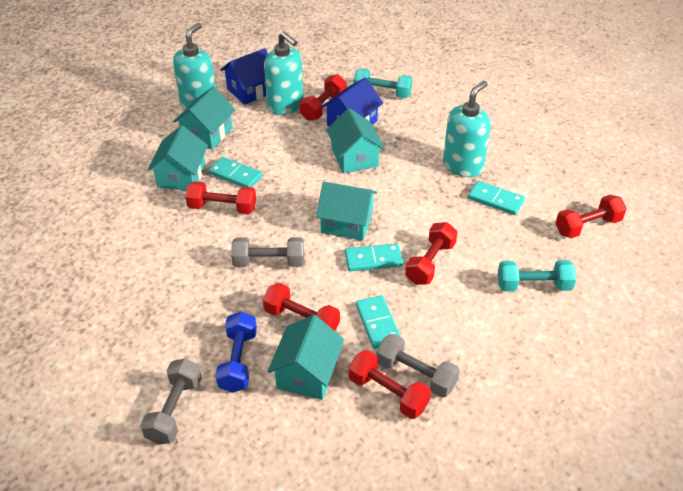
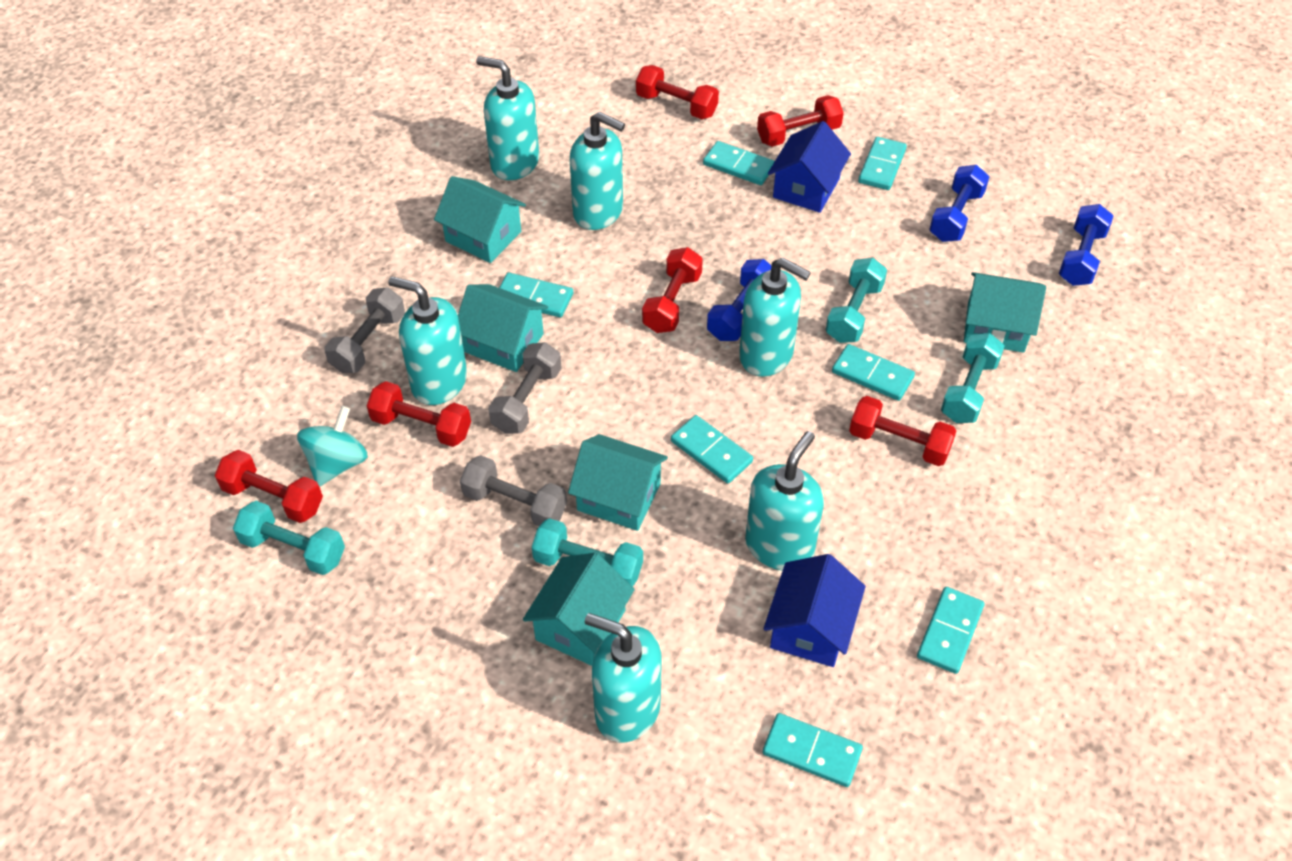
blue dumbbell: [215,311,257,393] = 1 -> [707,259,771,341] [929,165,989,242] [1059,204,1113,286] = 3
turquoise domino: [208,157,262,187] [345,243,403,272] [356,295,401,349] [468,181,525,215] = 4 -> [499,273,573,317] [671,415,753,483] [703,141,775,185] [763,713,863,787] [832,344,915,401] [858,137,907,190] [917,587,984,674] = 7
turquoise dumbbell: [353,69,412,98] [498,260,577,292] = 2 -> [233,501,345,575] [532,518,643,587] [826,258,887,343] [941,333,1005,423] = 4
turquoise soap dispenser: [173,23,216,110] [264,31,303,115] [443,81,491,177] = 3 -> [388,276,467,405] [476,56,539,180] [570,112,625,230] [585,613,662,743] [739,258,811,377] [745,431,824,571] = 6
turquoise spinning top: none = 0 -> [297,406,368,487] = 1

